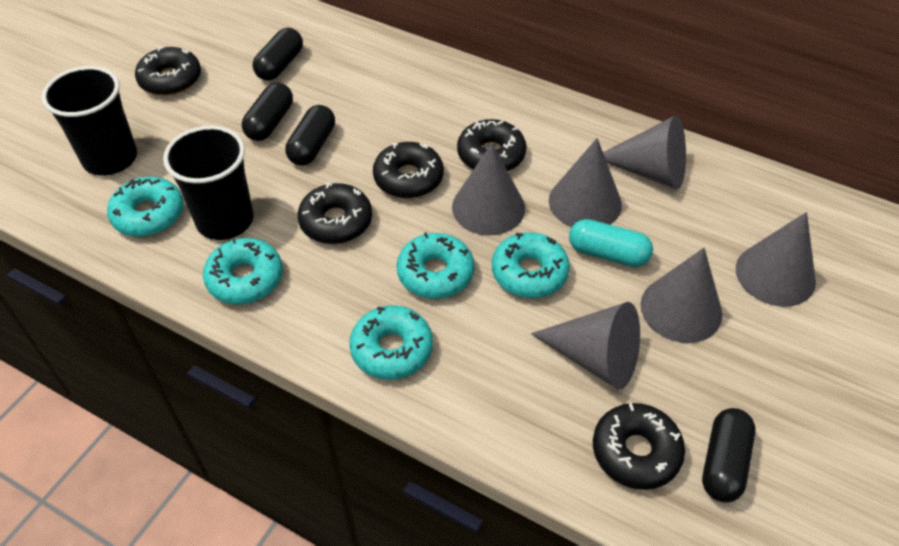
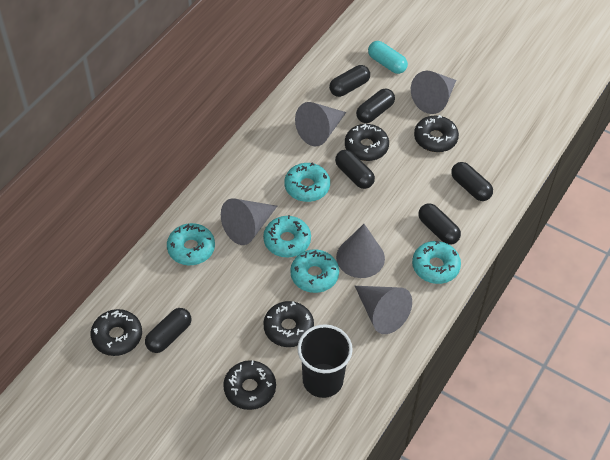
black capsule: [242,82,293,141] [253,28,303,81] [285,105,335,166] [702,408,756,503] = 4 -> [145,308,191,353] [329,65,370,97] [335,150,375,189] [356,89,395,123] [418,203,461,245] [451,162,493,201] = 6
black cup: [42,66,137,176] [163,126,254,240] = 2 -> [297,324,353,398] = 1
grey cone: [452,143,525,236] [531,302,640,389] [549,138,622,227] [603,116,686,189] [641,248,722,343] [736,212,816,307] = 6 -> [221,198,277,245] [295,102,346,146] [336,224,385,278] [355,286,412,334] [411,71,456,114] = 5

